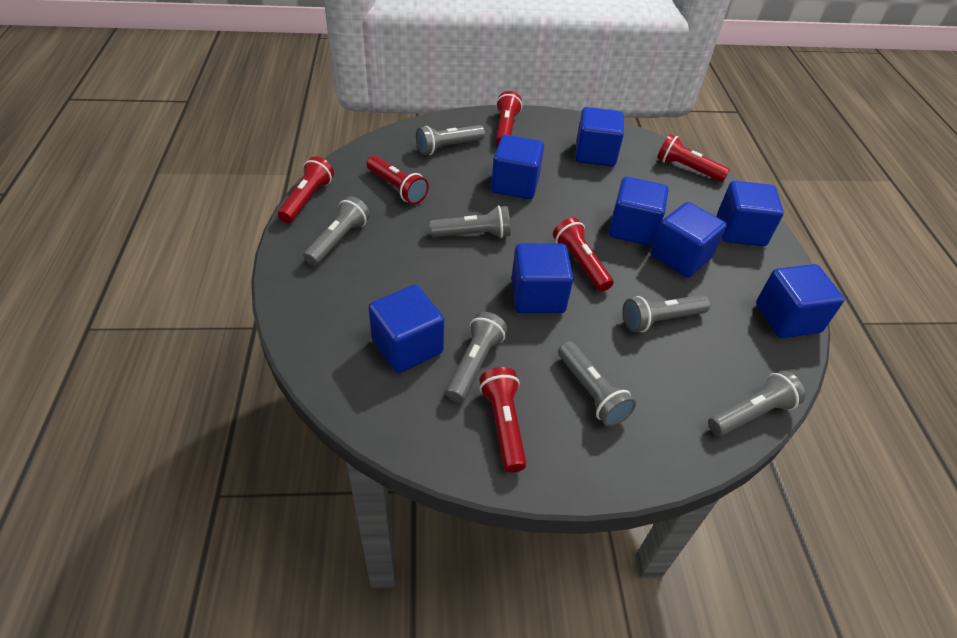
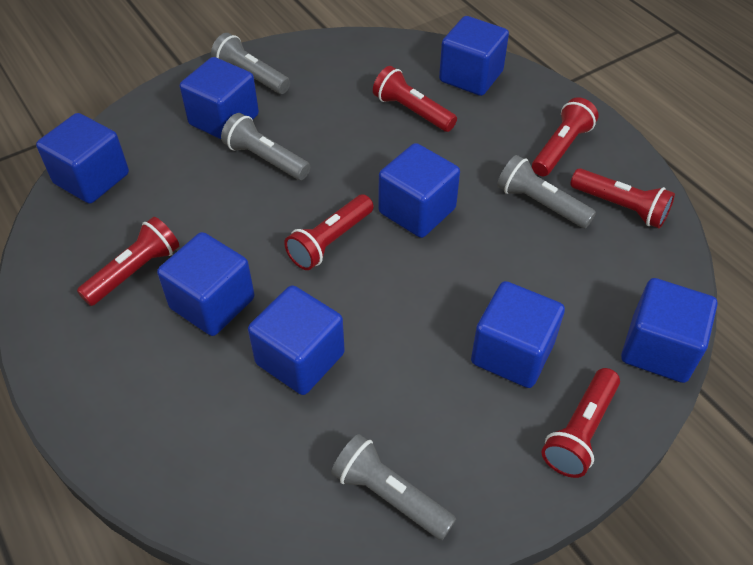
grey flashlight: [303,196,370,266] [416,125,485,155] [430,205,511,238] [446,312,507,402] [558,341,636,427] [622,295,710,332] [708,370,805,436] = 7 -> [211,33,290,94] [221,113,310,180] [331,434,456,540] [497,155,596,228] = 4

